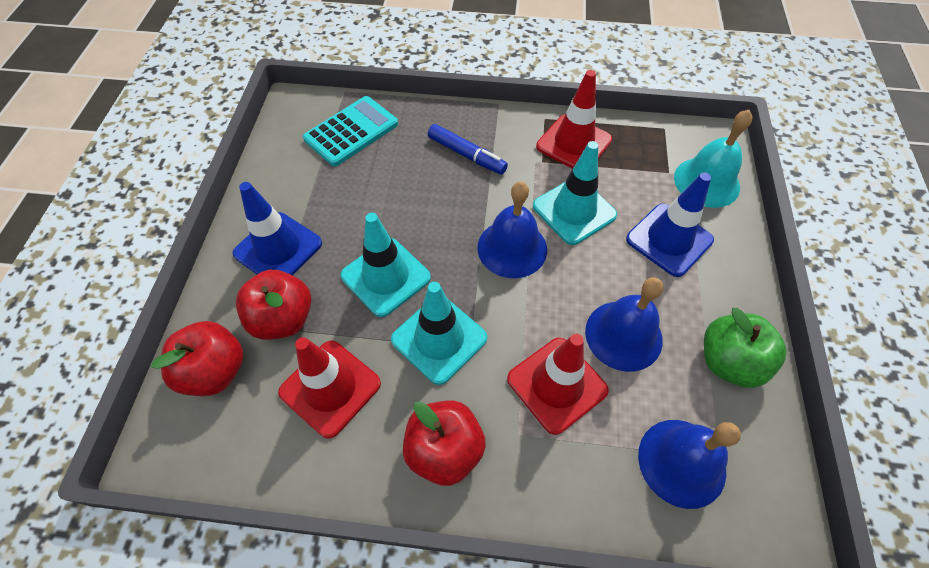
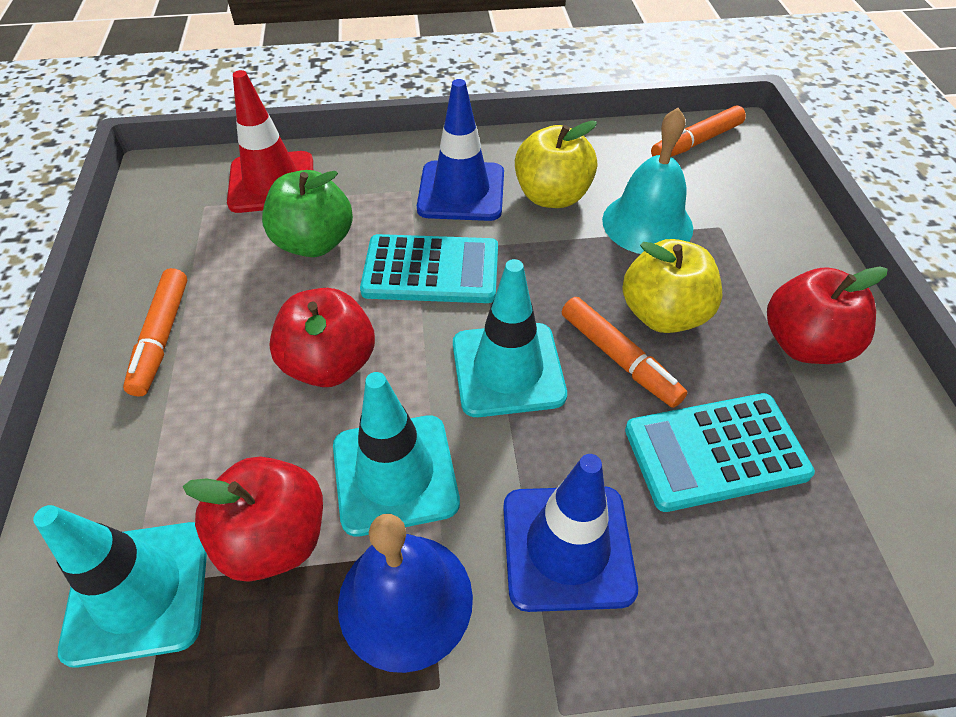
blue bell: [477,181,547,278] [585,277,663,372] [638,420,741,509] = 3 -> [338,514,473,673] = 1
blue marker: [428,124,508,175] = 1 -> none = 0
orange marker: none = 0 -> [123,268,187,397] [562,297,687,408] [651,105,746,157] = 3
red traffic cone: [278,337,381,439] [507,334,609,435] [536,70,612,169] = 3 -> [227,70,313,213] = 1
turquoise calculator: [303,96,398,166] = 1 -> [360,234,498,303] [625,393,815,512] = 2
yellow apple: none = 0 -> [515,121,597,208] [622,239,722,333] = 2

